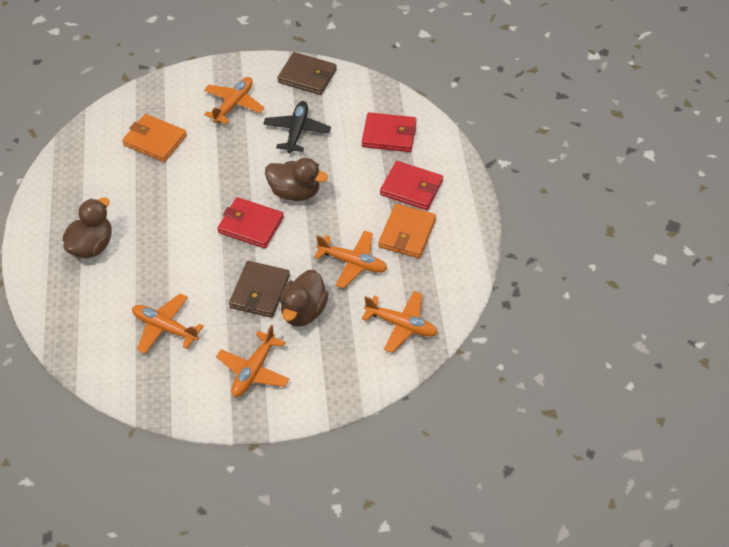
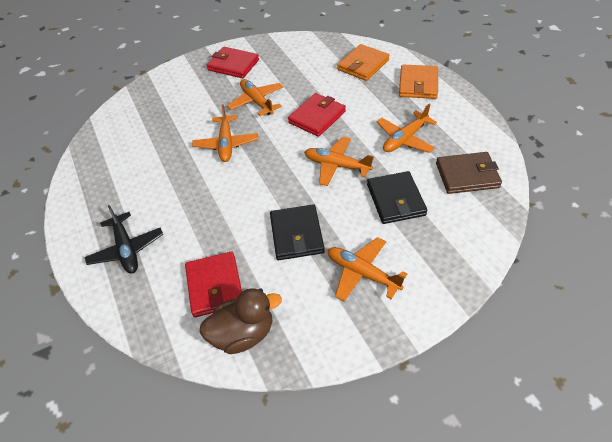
black wallet: none = 0 -> [270,204,325,260] [367,171,428,224] = 2
brown duck: [63,197,112,258] [265,158,328,201] [280,270,329,327] = 3 -> [199,288,282,354] = 1
brown wallet: [229,261,290,318] [277,52,337,95] = 2 -> [436,152,502,194] = 1

